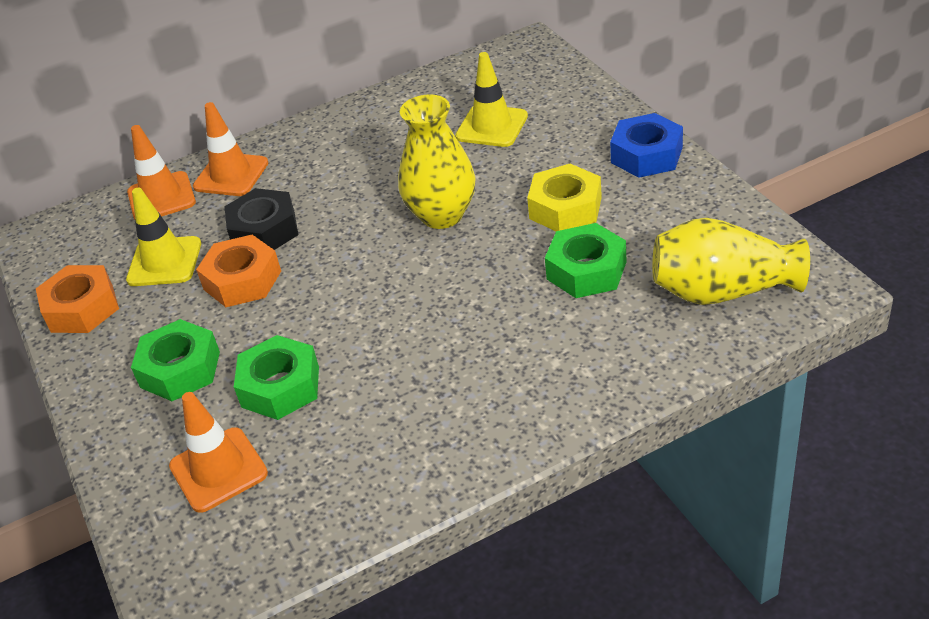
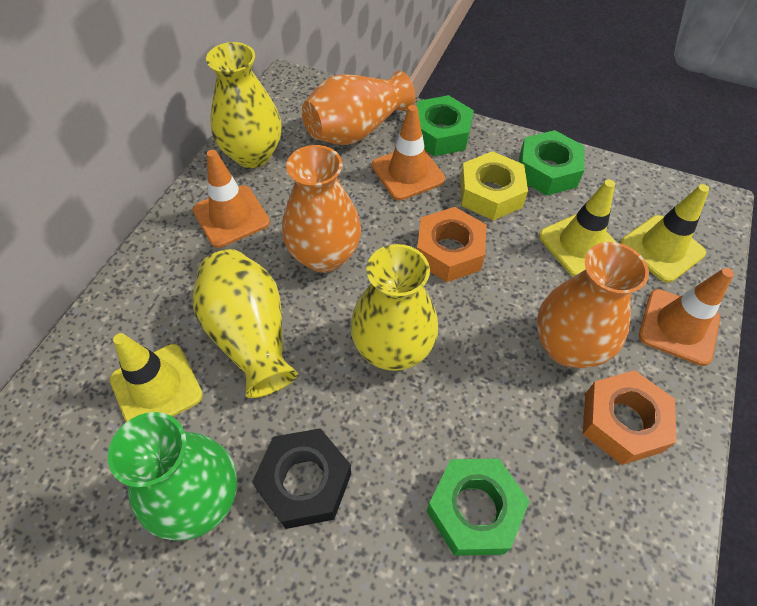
blue nut: [610,113,683,178] = 1 -> none = 0
green vase: none = 0 -> [107,412,237,540] = 1
orange vase: none = 0 -> [282,145,361,273] [302,71,415,145] [537,242,649,368] = 3
yellow traffic cone: [126,188,201,286] [455,52,528,147] = 2 -> [110,333,203,422] [539,179,617,276] [620,184,709,283] = 3
yellow vase: [398,94,476,229] [652,218,810,305] = 2 -> [193,249,298,398] [206,42,282,168] [350,244,438,371] = 3

